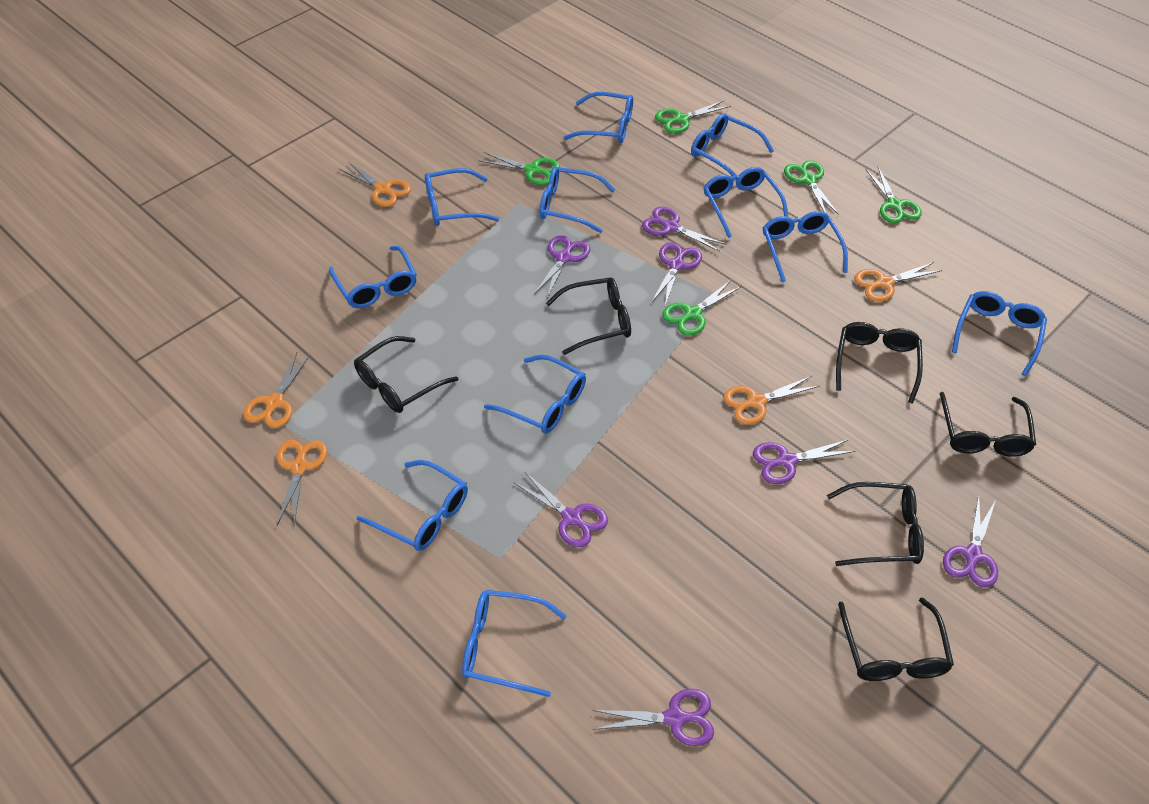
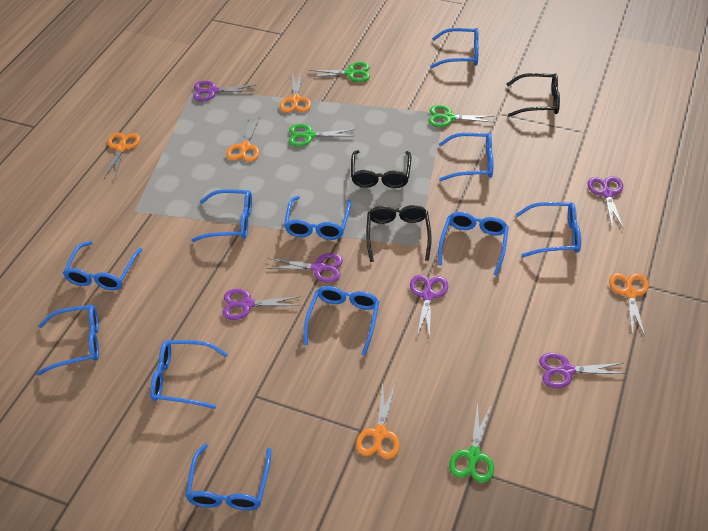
black glasses: [354,336,458,413] [546,277,631,355] [827,482,924,566] [836,322,923,404] [838,597,954,681] [939,392,1036,457] = 6 -> [351,150,412,188] [366,205,432,262] [506,73,560,117] = 3
green scissors: [480,152,560,185] [655,100,731,134] [662,279,742,336] [784,160,839,215] [865,167,922,223] = 5 -> [289,124,355,147] [309,62,370,82] [428,105,494,127] [449,403,494,483] = 4
purple scissors: [513,471,608,547] [534,235,590,299] [592,689,714,746] [642,206,725,252] [651,242,702,306] [753,439,856,484] [943,496,998,587] = 7 -> [193,81,256,101] [222,289,301,320] [266,253,343,283] [410,275,448,338] [539,353,627,388] [587,176,624,229] = 6

